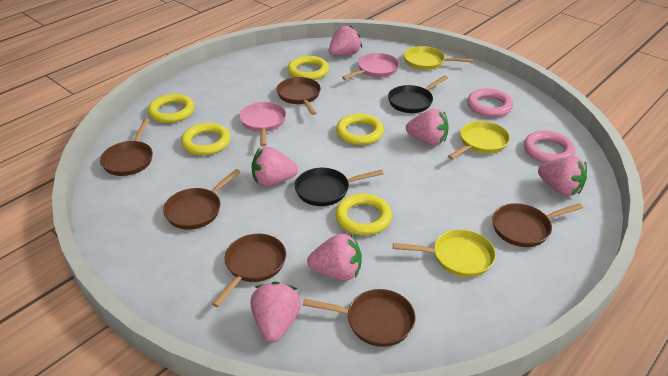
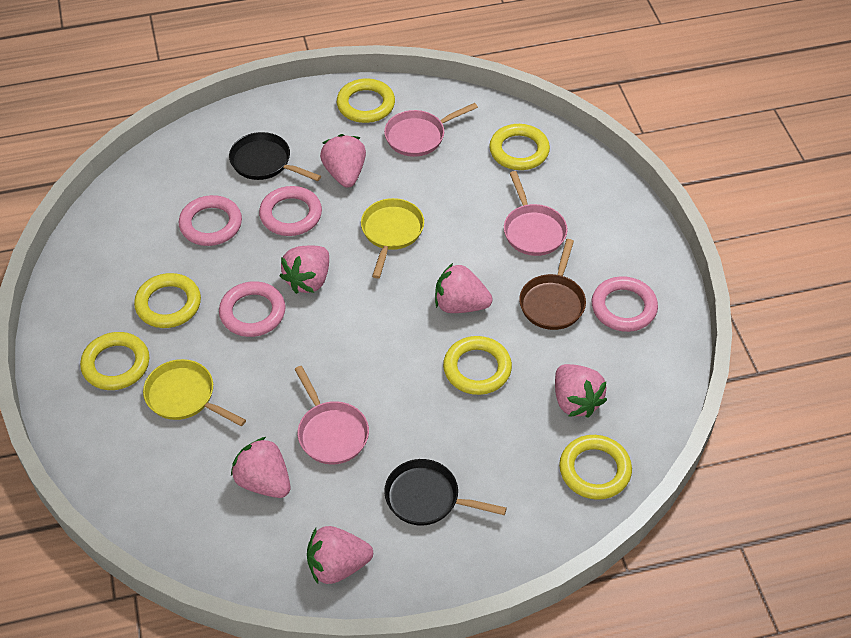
brown pan: [100,119,153,176] [163,169,240,230] [212,234,286,307] [277,77,321,115] [303,289,415,347] [492,203,583,247] = 6 -> [519,239,586,330] = 1
pink pan: [239,102,286,146] [342,53,399,80] = 2 -> [294,366,369,465] [384,103,478,157] [504,171,568,256] = 3
pink ring: [467,88,513,117] [524,131,575,163] = 2 -> [179,195,242,246] [219,281,286,337] [259,186,322,236] [592,276,658,332] = 4
yellow pan: [393,229,496,277] [404,46,473,70] [448,121,510,159] = 3 -> [143,359,246,426] [361,198,424,279] = 2
yellow ring: [148,94,195,123] [181,123,230,156] [287,56,329,80] [335,193,392,235] [336,113,384,145] = 5 -> [80,332,149,390] [134,273,201,328] [337,78,395,123] [443,336,512,395] [489,124,550,170] [559,435,632,500] = 6

